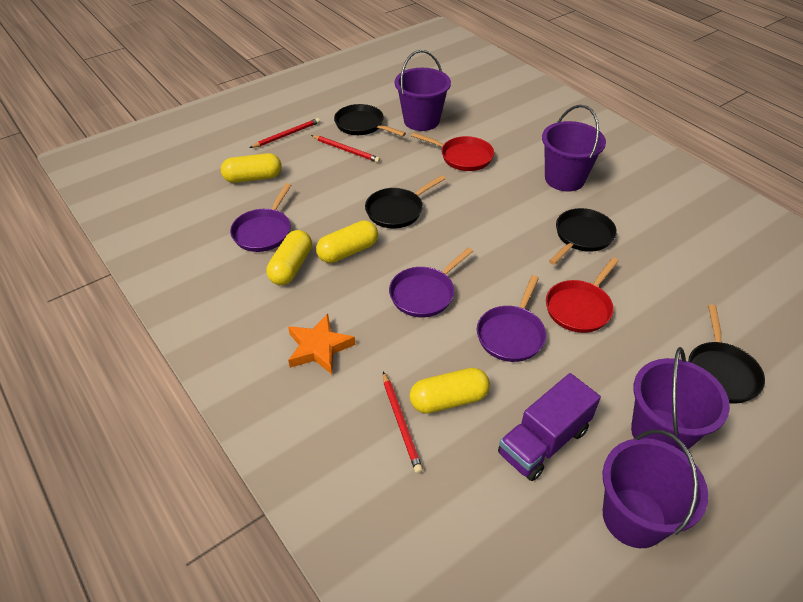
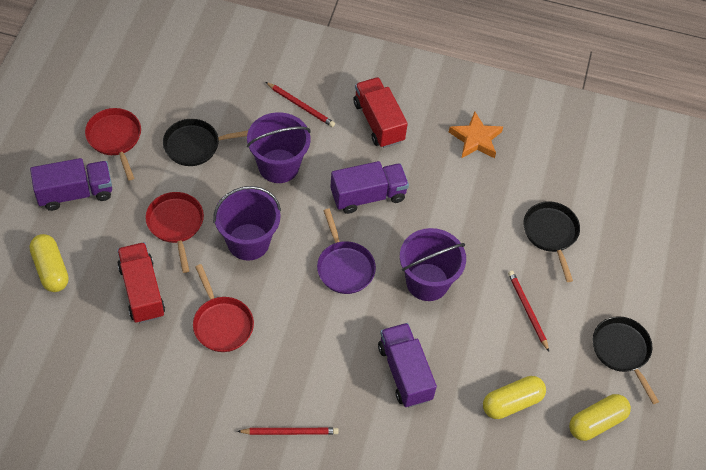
black pan: [334,104,406,136] [365,175,446,229] [549,208,617,265] [688,304,765,404] = 4 -> [163,119,248,166] [523,201,580,282] [593,316,659,404] = 3
purple bucket: [395,50,451,131] [542,105,606,192] [602,429,708,548] [631,347,730,452] = 4 -> [213,186,281,261] [247,112,311,183] [400,228,466,301] = 3
purple pan: [230,183,291,252] [389,248,473,317] [477,275,546,362] = 3 -> [317,209,376,294] = 1
purple truck: [498,373,601,481] = 1 -> [30,158,112,211] [330,161,409,214] [378,323,437,408] = 3
red pan: [411,132,494,171] [546,258,618,333] = 2 -> [85,108,141,180] [145,192,204,273] [193,264,254,352] = 3
red truck: none = 0 -> [117,242,165,323] [354,77,408,148] = 2
yellow capsule: [221,153,281,183] [267,230,312,285] [316,220,378,263] [410,368,490,414] = 4 -> [29,234,69,292] [483,376,546,419] [569,394,631,441] = 3

